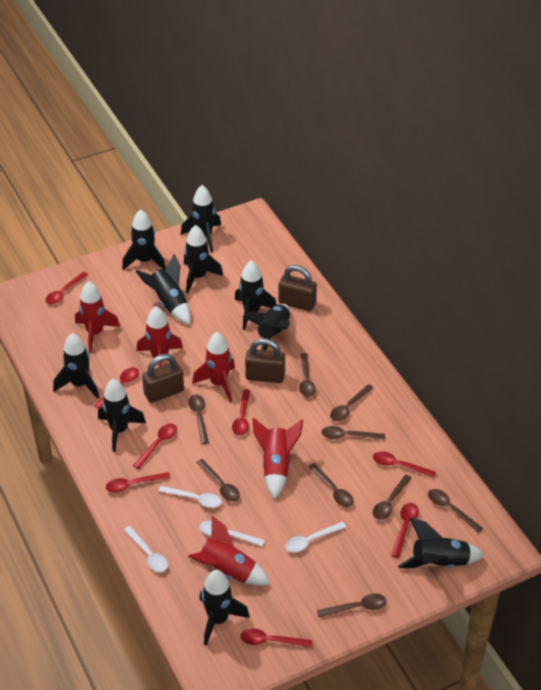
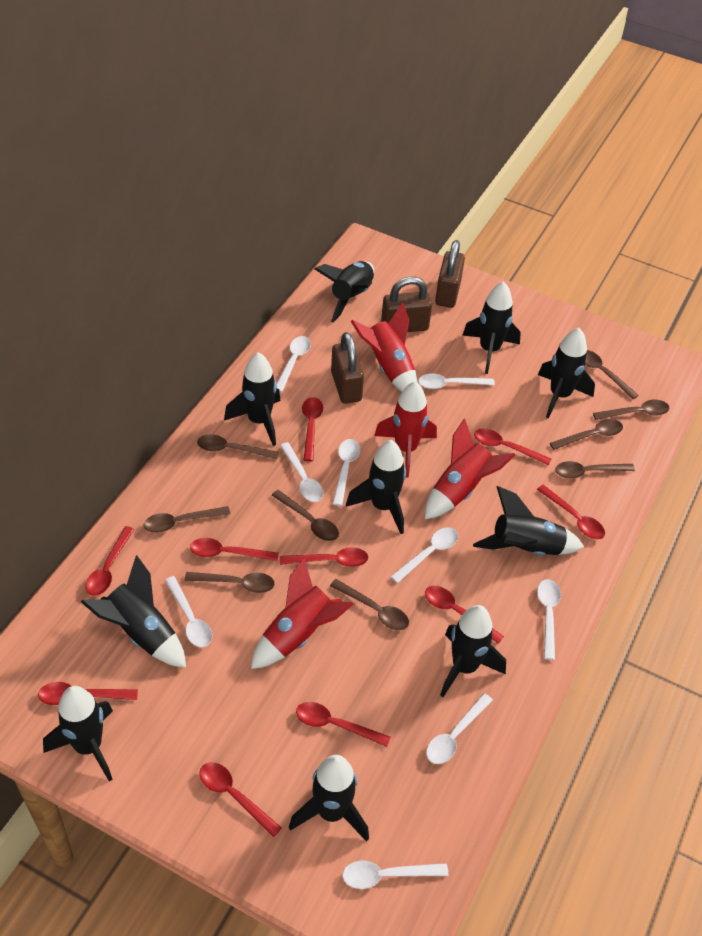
red rocket: [75,281,120,352] [136,307,183,367] [188,516,270,586] [192,332,235,402] [252,417,303,499] = 5 -> [251,558,354,669] [351,302,417,392] [374,382,437,478] [425,419,515,519] = 4
red spoon: [45,272,88,305] [94,367,139,409] [106,472,171,493] [133,423,177,469] [232,389,250,435] [240,628,313,648] [373,451,436,478] [391,503,419,558] = 8 -> [38,682,138,705] [85,526,134,596] [190,538,279,561] [199,762,282,837] [280,547,368,567] [296,702,391,747] [302,397,323,461] [425,586,504,644] [474,428,551,465] [537,485,605,539] = 10
white spoon: [124,526,168,572] [158,486,222,508] [199,520,265,547] [285,522,346,552] = 4 -> [165,576,212,647] [277,336,311,392] [280,442,323,502] [332,439,360,506] [342,861,448,889] [390,527,458,583] [418,374,495,389] [426,693,493,764] [537,579,561,660] = 9

